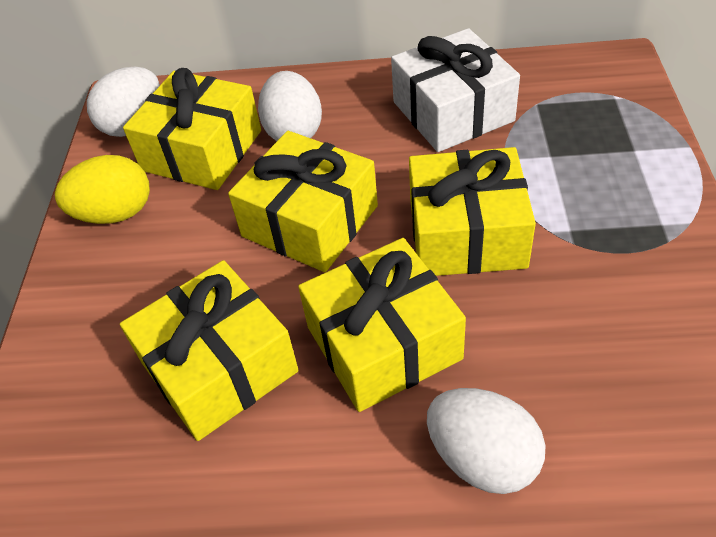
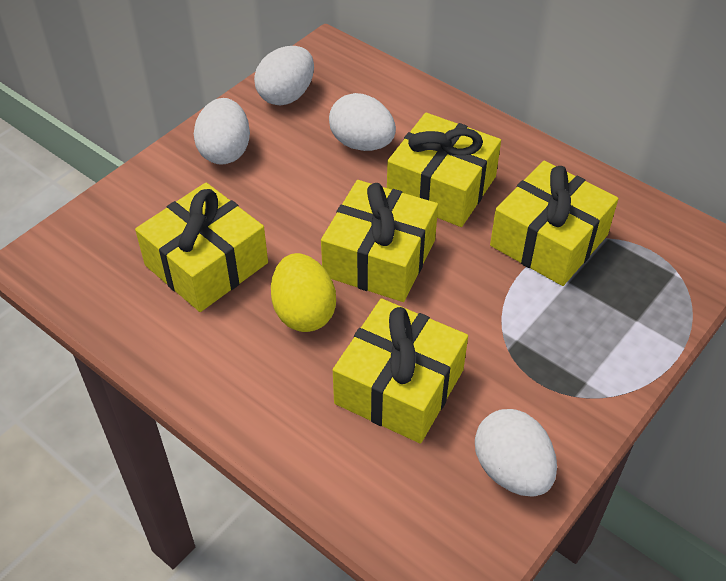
white egg: [87,67,160,137] [258,71,322,141] [427,388,546,494] = 3 -> [194,98,250,164] [254,46,314,105] [329,93,396,151] [475,409,557,497] = 4
white gift: [391,28,520,152] = 1 -> none = 0

